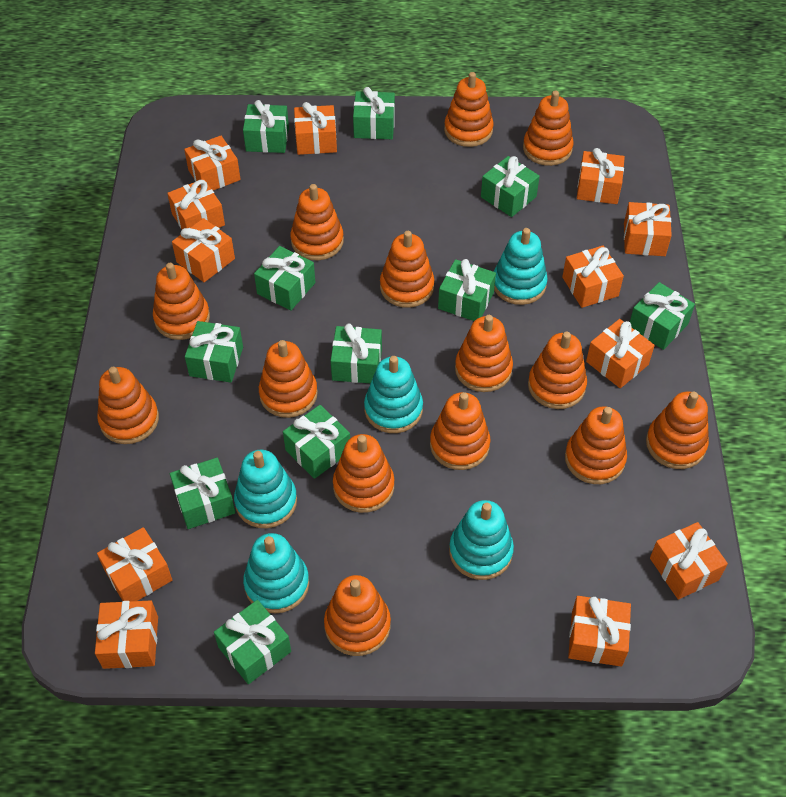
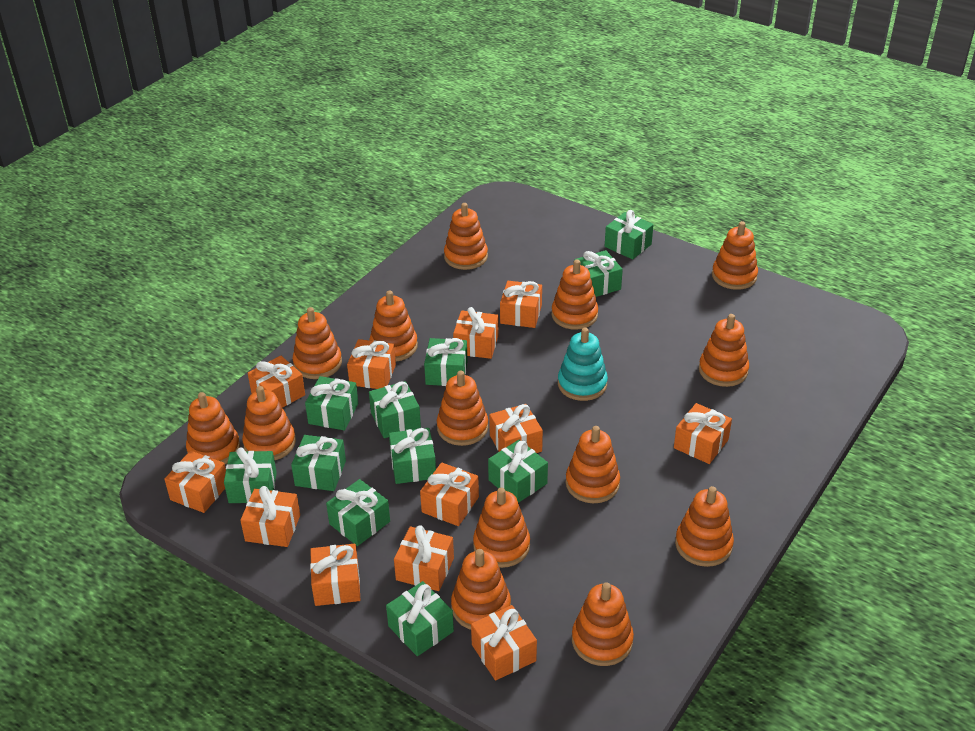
turquoise stacking toy: [234,450,297,528] [243,533,309,614] [364,356,423,433] [449,500,514,580] [494,228,548,305] = 5 -> [558,328,608,401] = 1

